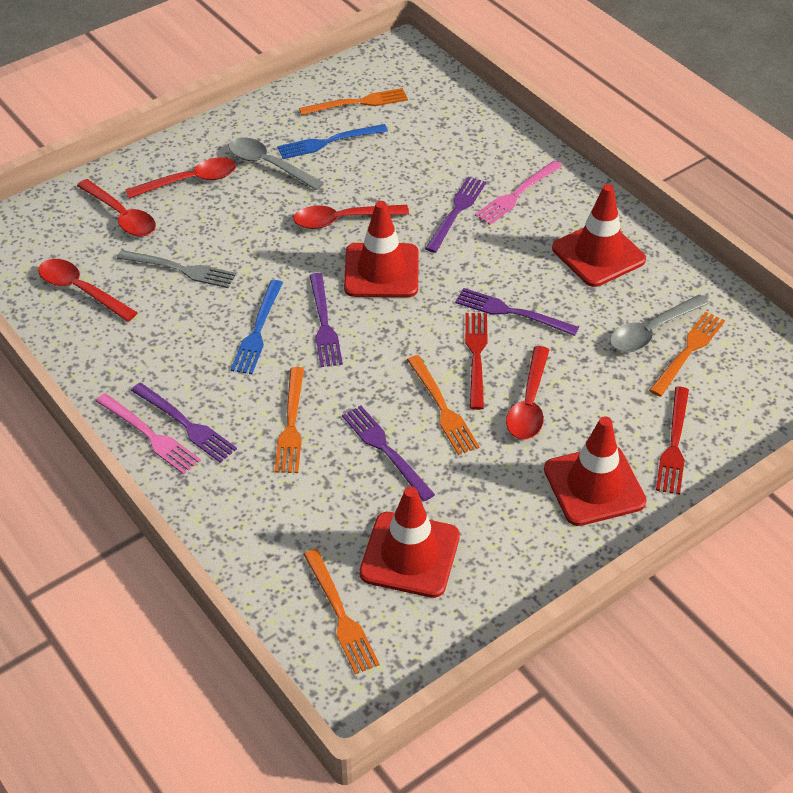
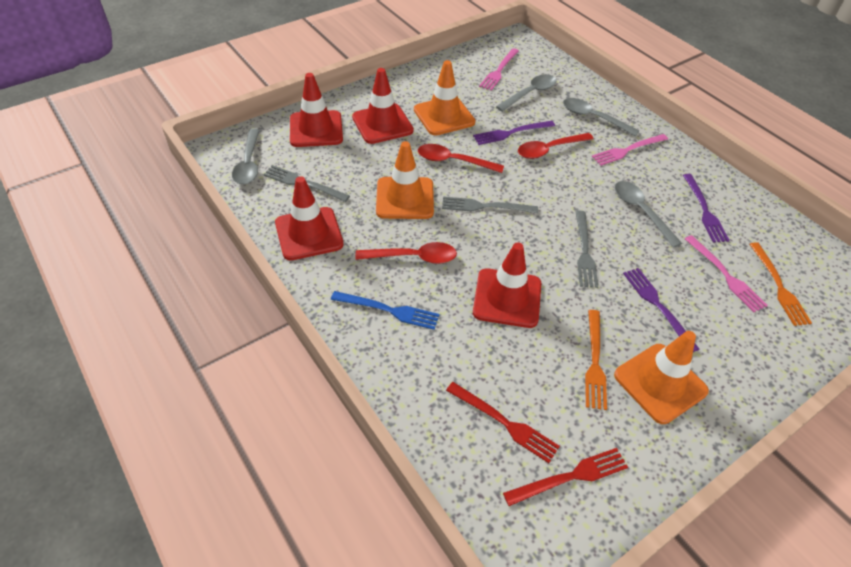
blue fork: [231,280,283,374] [277,124,388,159] = 2 -> [331,291,440,330] = 1
grey fork: [117,250,236,288] = 1 -> [263,165,350,202] [442,197,538,213] [576,211,598,288] = 3
grey spoon: [229,137,324,191] [610,295,709,352] = 2 -> [232,128,260,185] [496,74,556,112] [563,98,639,136] [615,181,682,248] = 4
orange fork: [275,367,304,473] [299,88,408,115] [303,549,380,674] [407,355,480,455] [649,312,725,397] = 5 -> [585,310,607,410] [749,242,812,326] = 2
orange traffic cone: none = 0 -> [376,141,434,219] [414,60,475,136] [614,331,709,424] = 3
pink fork: [96,393,201,474] [475,161,562,225] = 2 -> [479,48,519,91] [592,134,668,166] [685,235,768,313] = 3
purple fork: [131,383,237,463] [309,273,343,367] [342,405,435,501] [425,177,486,253] [455,288,579,336] = 5 -> [473,121,555,145] [623,268,699,352] [683,174,730,242] = 3
red spoon: [38,259,138,322] [77,179,156,237] [125,158,236,199] [293,205,409,229] [506,346,549,439] = 5 -> [355,242,457,264] [418,144,504,173] [518,133,594,159] = 3

